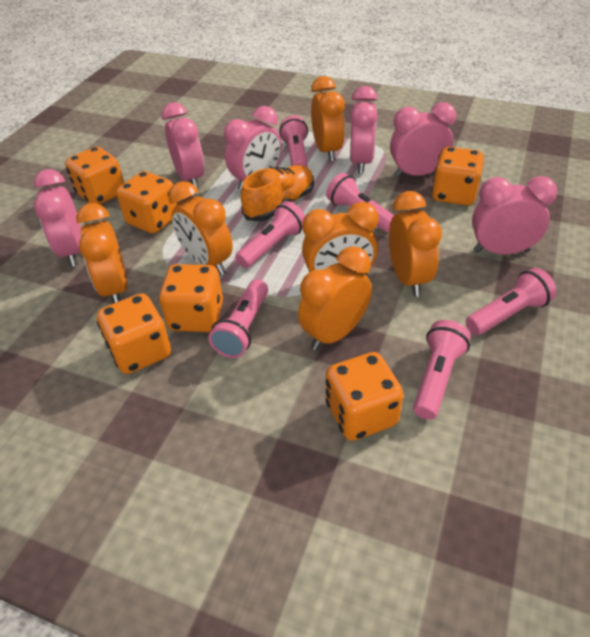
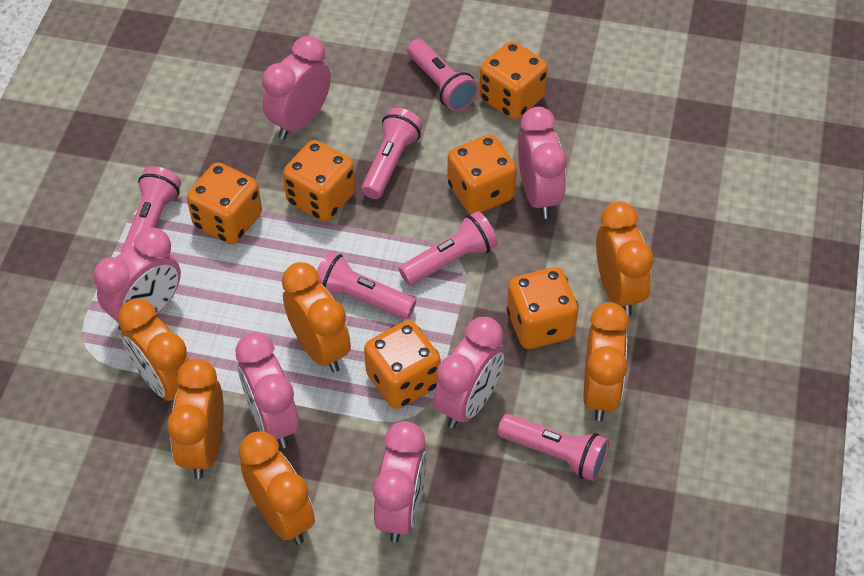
orange shoe: [241,165,314,222] = 1 -> none = 0

